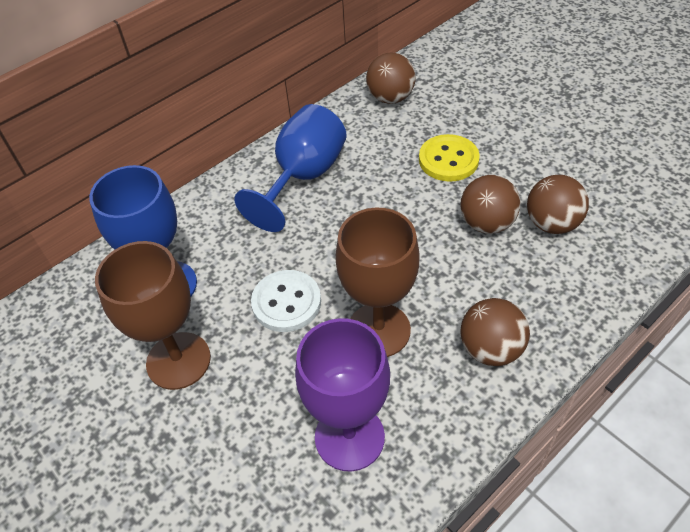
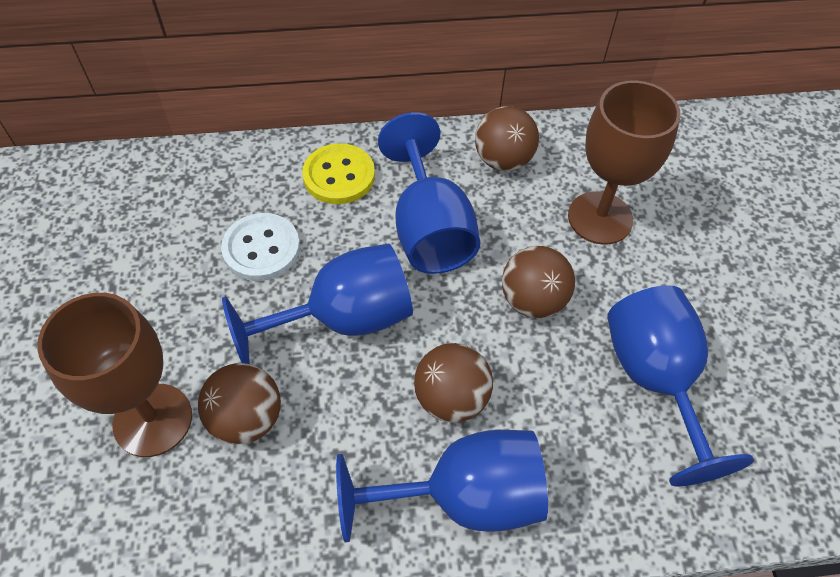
blue goblet: [89,165,197,296] [234,104,347,232] = 2 -> [222,244,413,364] [336,430,548,542] [378,112,480,274] [607,285,754,486] = 4
purple goblet: [295,318,390,472] = 1 -> none = 0

